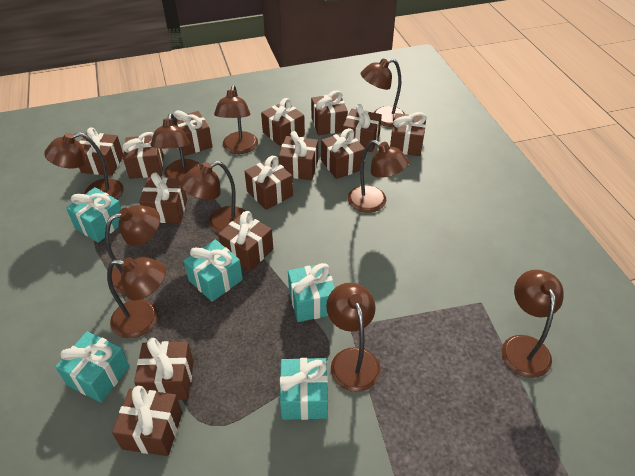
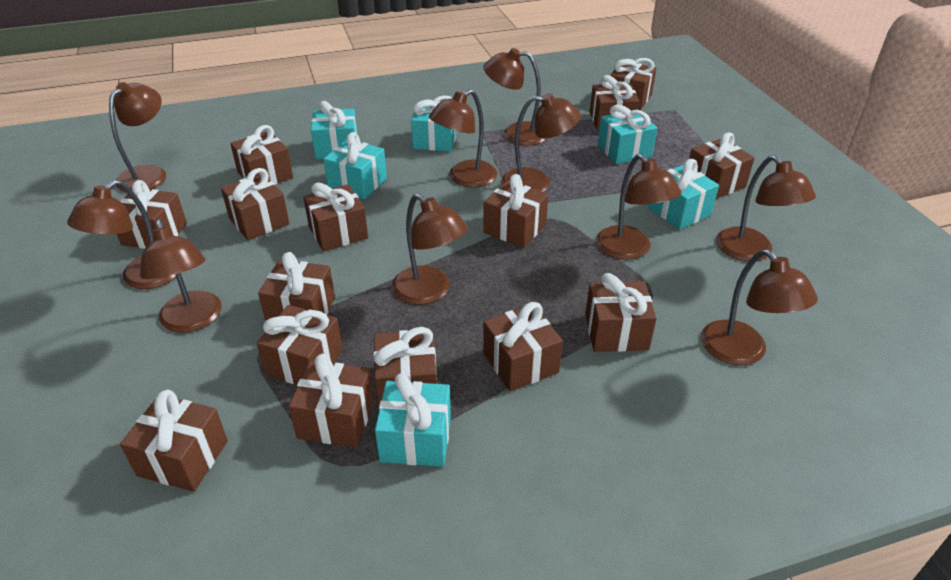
brown gift: [79,127,123,176] [112,386,183,456] [122,132,163,179] [134,338,194,400] [139,173,187,223] [174,110,213,156] [218,211,273,271] [244,156,293,210] [261,98,305,147] [279,131,318,180] [311,90,348,135] [321,128,365,179] [342,104,382,152] [390,112,427,156] = 14 -> [117,180,187,249] [120,390,228,491] [221,168,290,240] [230,125,293,184] [257,305,343,385] [258,252,335,321] [289,354,374,447] [303,183,368,252] [373,327,437,408] [483,174,548,248] [483,302,563,391] [585,273,657,352] [590,75,639,130] [610,58,657,110] [689,132,754,199] = 15
turquoise gift: [55,332,130,403] [66,187,122,243] [184,240,243,302] [280,358,328,420] [288,263,335,322] = 5 -> [311,101,358,159] [324,132,387,199] [375,373,451,467] [411,95,458,152] [598,105,657,164] [648,159,719,229] = 6

